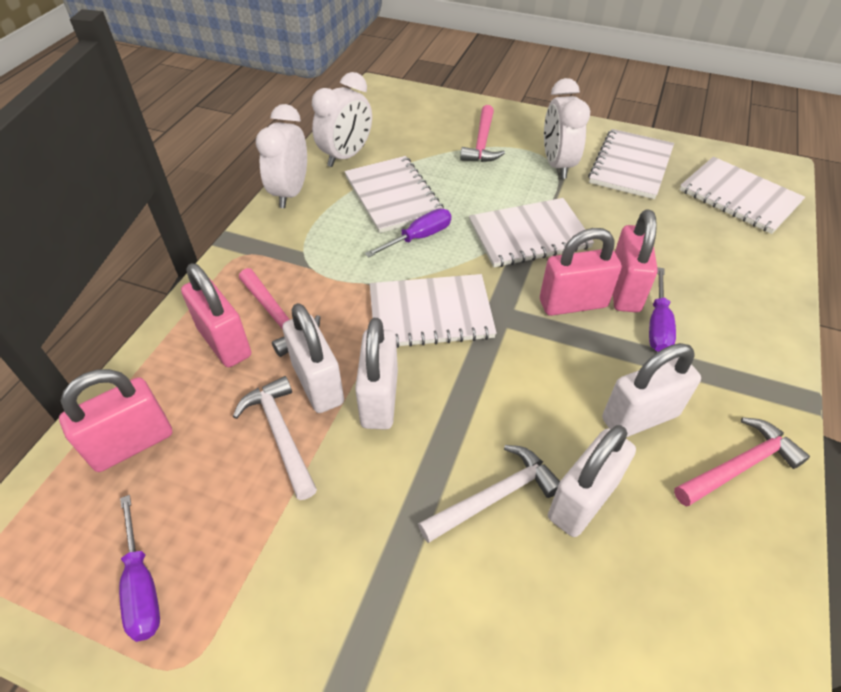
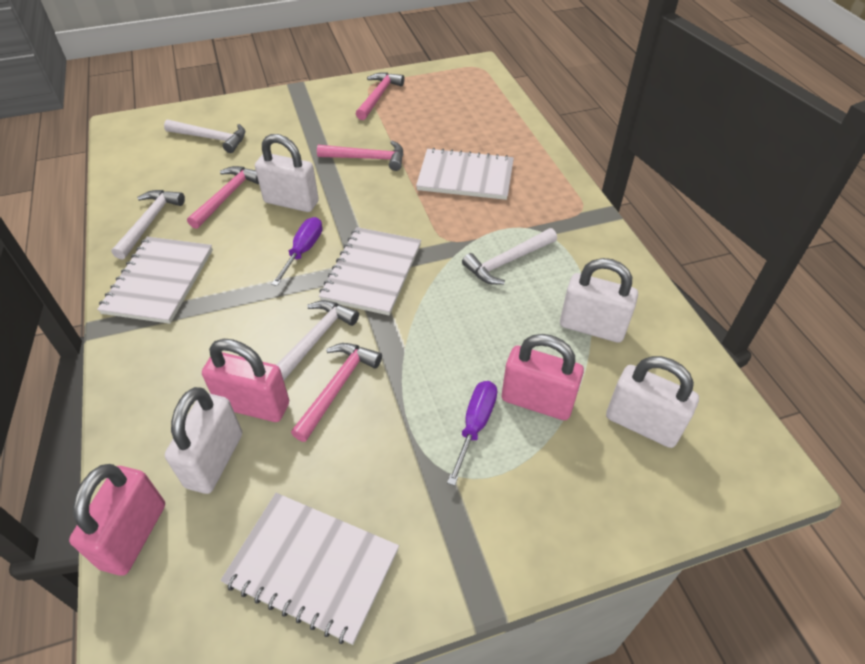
pink hammer: [239,268,321,357] [460,105,505,162] [674,417,810,506] = 3 -> [187,166,259,229] [291,343,382,442] [317,141,403,171] [356,72,405,120] = 4
pink padlock: [59,369,172,472] [181,263,251,367] [540,228,622,316] [613,209,658,312] = 4 -> [69,464,165,576] [202,339,289,422] [502,334,584,420] = 3
purple screwdriver: [119,495,160,642] [365,209,451,258] [649,267,676,352] = 3 -> [271,217,323,286] [447,381,497,486] = 2
white clock: [256,104,307,208] [312,72,372,167] [544,78,590,179] = 3 -> none = 0
white hammer: [233,376,317,500] [418,445,560,543] = 2 -> [111,190,185,260] [164,120,245,153] [277,300,359,380] [462,228,557,285] = 4
white notebook: [345,156,444,233] [370,274,497,348] [469,198,594,267] [588,129,674,199] [680,157,805,234] = 5 -> [97,237,213,324] [221,493,399,645] [319,227,421,316] [416,148,514,200] = 4

